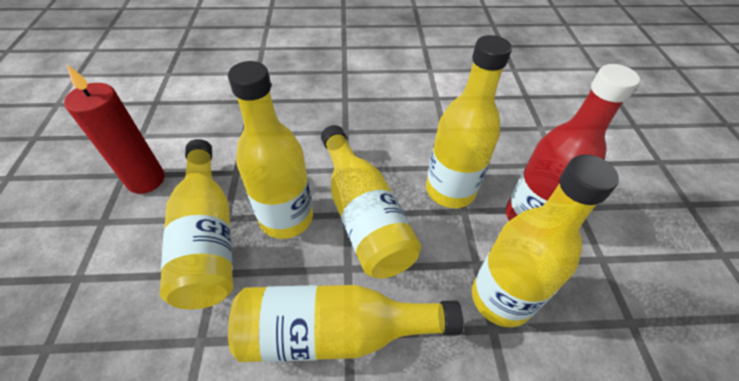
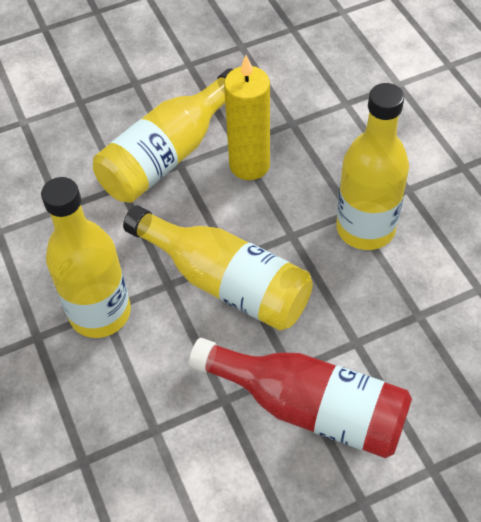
red candle: [64,65,165,194] = 1 -> none = 0
yellow bottle: [160,139,233,309] [228,61,313,239] [228,285,464,362] [321,125,421,279] [426,35,512,208] [472,154,619,327] = 6 -> [41,177,131,338] [93,68,233,203] [123,205,313,331] [336,83,409,250] = 4
yellow candle: none = 0 -> [224,55,270,180] = 1

